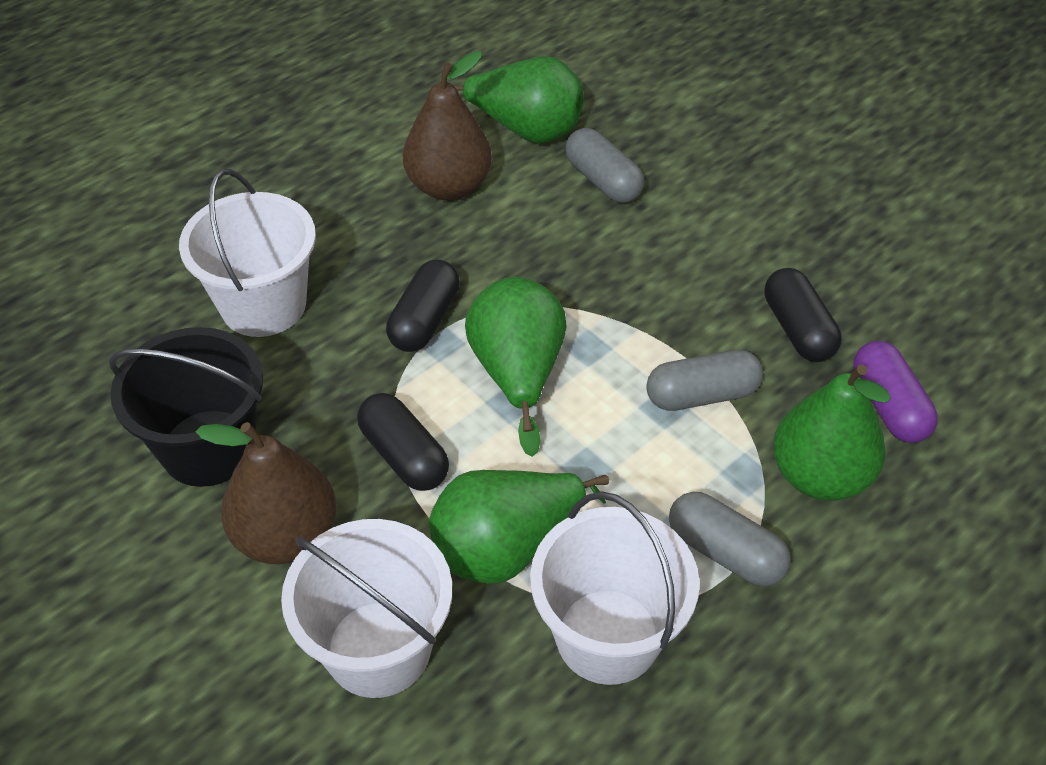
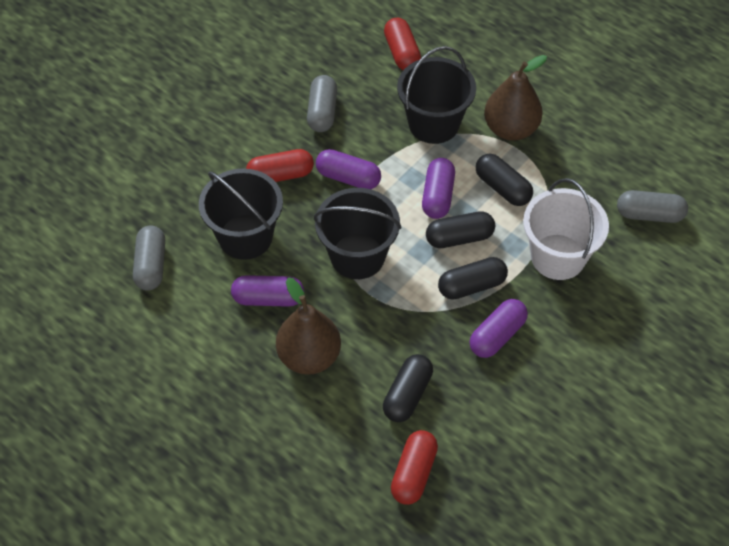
black bucket: [109,327,263,487] = 1 -> [199,168,283,260] [314,188,401,279] [397,46,476,144] = 3
black capsule: [357,393,449,491] [386,260,460,352] [764,268,842,362] = 3 -> [383,354,433,422] [426,211,495,248] [438,257,508,300] [476,154,533,206] = 4
green pear: [429,470,609,584] [453,56,583,144] [465,277,567,457] [773,364,891,501] = 4 -> none = 0
purple capsule: [853,341,938,443] = 1 -> [231,275,304,307] [316,149,381,189] [422,158,455,219] [469,299,528,358] = 4
red capsule: none = 0 -> [246,149,314,182] [384,18,421,70] [391,430,438,505] = 3
white bucket: [179,169,316,337] [281,519,452,698] [530,491,700,685] = 3 -> [523,178,609,280] = 1

